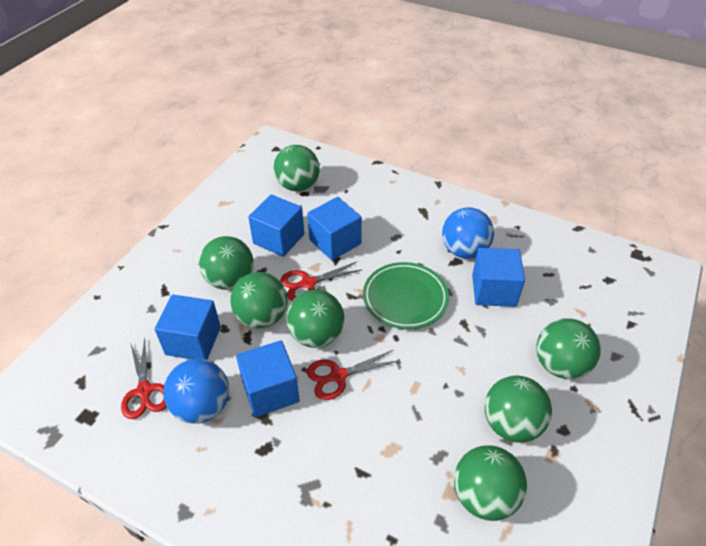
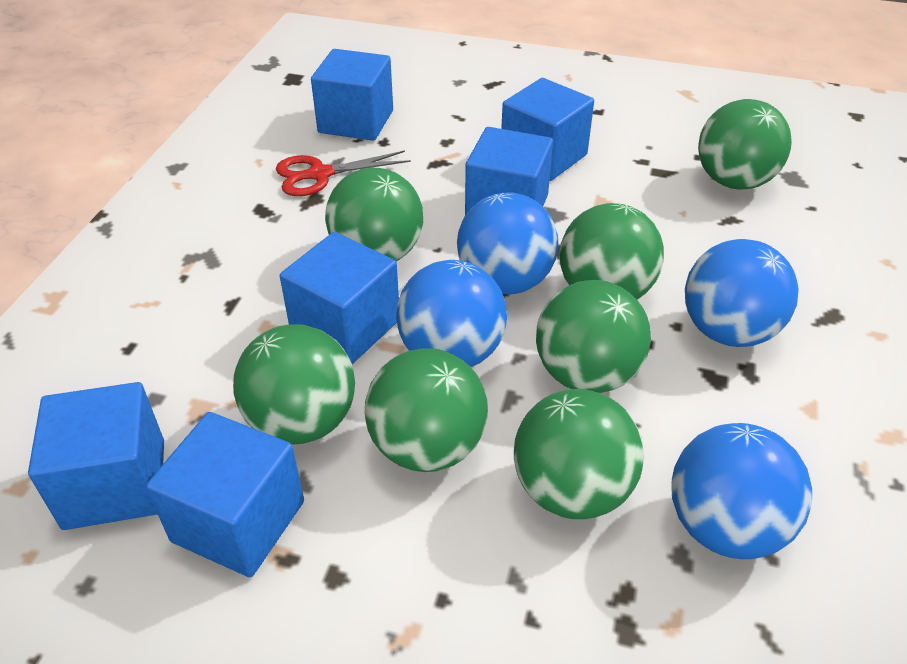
blue ball: [163,359,229,424] [442,207,494,259] = 2 -> [396,260,507,367] [457,192,558,295] [671,423,812,559] [685,239,799,347] = 4
blue cube: [155,295,221,360] [236,340,300,417] [248,194,304,257] [307,197,362,260] [472,248,525,307] = 5 -> [28,382,164,530] [146,412,304,577] [280,232,399,364] [311,49,393,141] [465,127,553,215] [501,78,594,181] = 6
green plate: [363,262,449,329] = 1 -> none = 0
red scissors: [121,338,167,419] [280,262,363,301] [307,350,400,400] = 3 -> [276,150,411,196] = 1

